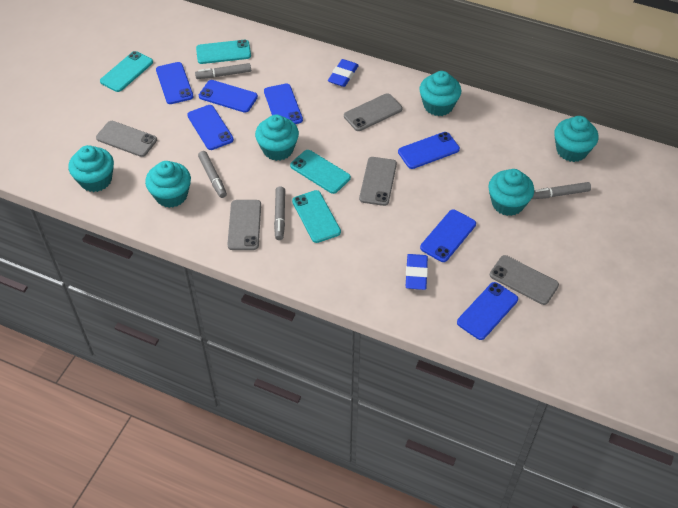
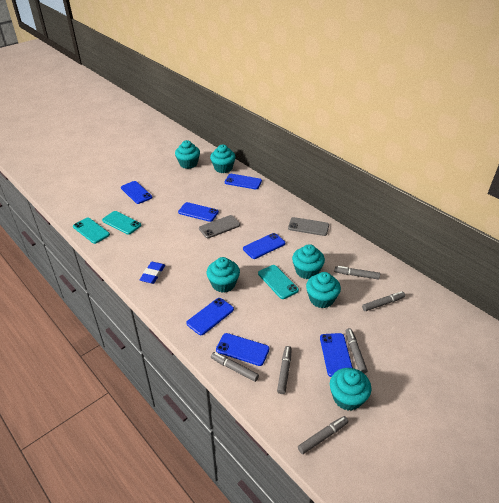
blue eraser: [328,59,359,87] [406,254,428,290] = 2 -> [140,262,165,284] = 1
grey marker: [195,63,251,79] [198,151,227,198] [274,186,285,240] [532,182,591,199] = 4 -> [211,352,259,382] [277,346,292,394] [298,416,348,454] [334,266,380,280] [345,328,367,374] [362,291,405,311] = 6
grey phone: [96,121,157,157] [227,200,261,250] [344,93,402,131] [359,157,397,206] [490,255,559,305] = 5 -> [199,215,240,238] [288,217,329,236] = 2
turquoise phone: [100,51,153,92] [196,40,251,64] [290,150,351,194] [292,190,341,243] = 4 -> [73,218,110,244] [102,211,141,235] [258,265,299,299] = 3

